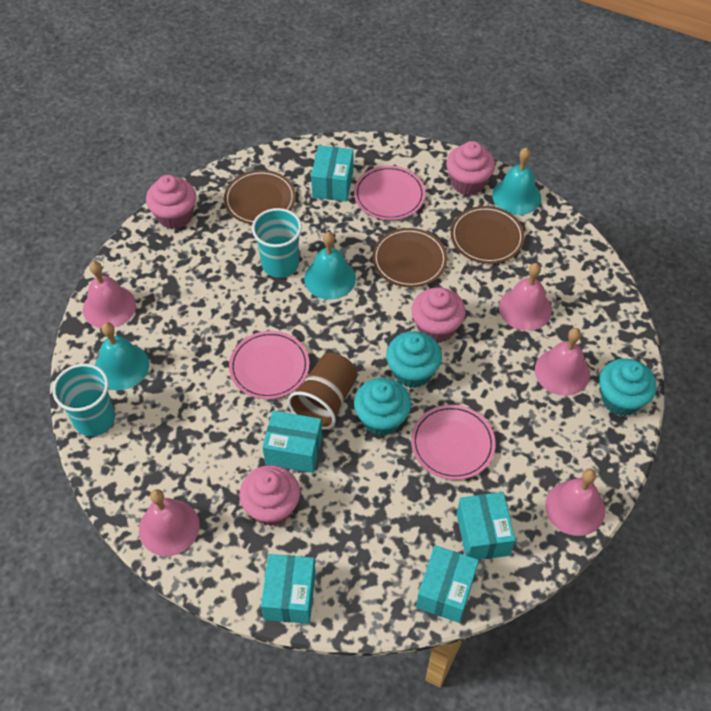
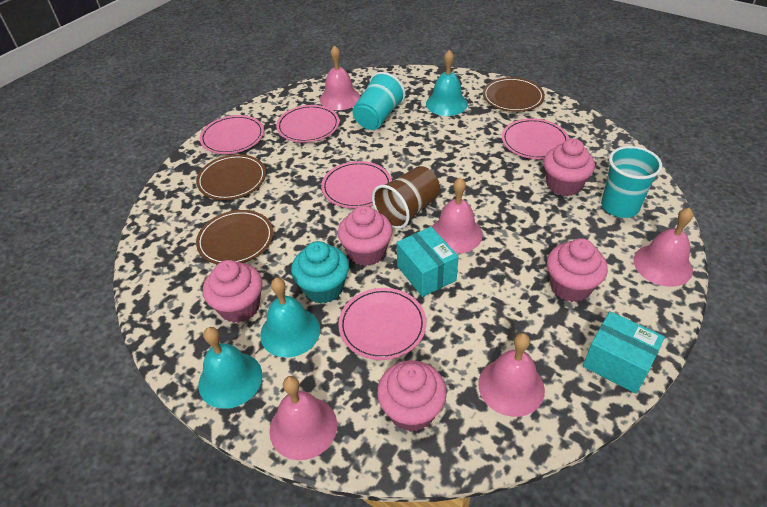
pink cupcake: [146,175,196,229] [240,465,300,526] [412,287,466,343] [446,141,495,195] = 4 -> [203,260,263,323] [338,205,393,266] [377,361,447,432] [543,139,595,196] [547,238,608,302] = 5
pink plate: [229,331,309,399] [354,166,425,220] [411,405,495,480] = 3 -> [200,115,264,154] [276,105,339,143] [321,161,392,208] [338,288,427,360] [502,118,569,159] = 5
turquoise box: [261,554,316,624] [263,411,322,473] [311,145,353,201] [416,545,479,623] [457,492,515,560] = 5 -> [397,227,459,297] [583,311,665,394] = 2
turquoise cupcake: [354,378,411,436] [386,331,442,388] [599,358,657,416] = 3 -> [291,241,349,304] = 1

